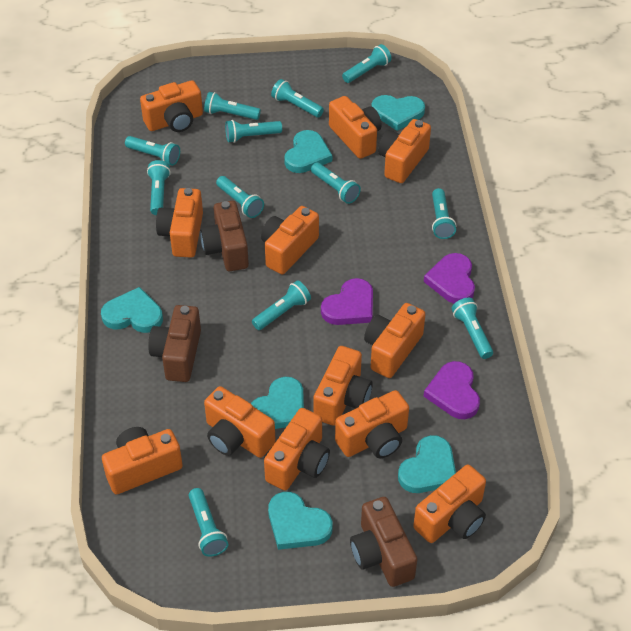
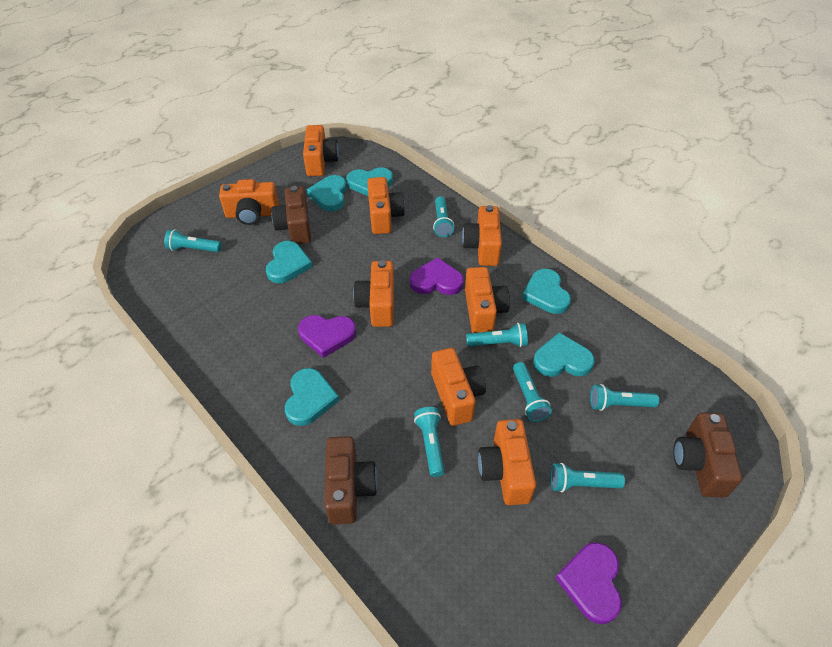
orange camera: [102,427,183,494] [140,80,203,132] [156,188,203,257] [204,386,276,458] [261,206,319,274] [264,408,330,490] [313,346,373,426] [329,96,382,159] [335,390,409,458] [364,303,425,378] [378,119,431,183] [413,465,486,543] = 12 -> [219,179,279,225] [303,125,339,176] [353,260,394,327] [367,177,405,234] [431,348,486,426] [462,205,502,266] [465,267,510,333] [478,419,536,505] = 8
turquoise flashlight: [125,136,180,166] [147,160,171,215] [189,488,228,557] [204,92,261,120] [216,176,264,218] [225,120,282,143] [252,280,311,330] [271,79,324,117] [311,163,361,204] [342,44,392,83] [432,188,456,239] [452,298,493,359] = 12 -> [164,229,222,252] [414,407,445,477] [433,196,454,237] [466,323,528,347] [513,362,552,422] [550,463,625,492] [590,384,659,411] = 7

